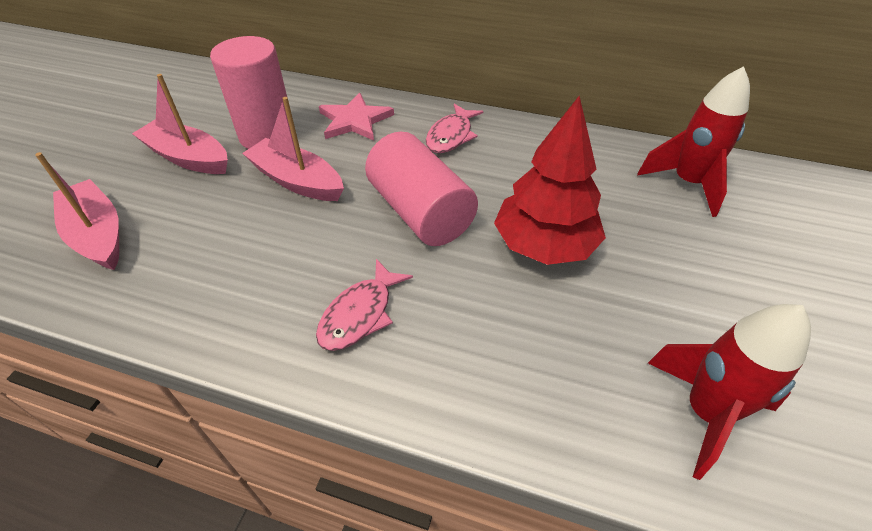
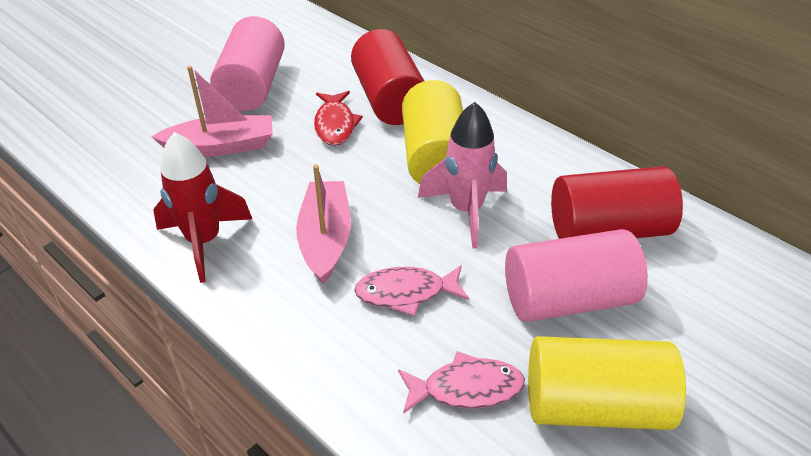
pink boat: [35,152,119,270] [132,74,228,174] [242,97,344,201] = 3 -> [151,66,273,157] [296,165,351,284] = 2
pink rocket: none = 0 -> [418,102,507,248] = 1
pink star: [319,93,394,141] = 1 -> none = 0
red cylinder: none = 0 -> [351,29,424,125] [551,166,683,239] = 2
red fish: none = 0 -> [314,91,363,146] = 1
red rocket: [637,66,750,217] [648,304,811,480] = 2 -> [153,132,252,283] = 1
red tree: [494,96,606,265] = 1 -> none = 0
yellow cylinder: none = 0 -> [402,80,463,184] [528,336,686,430] = 2

